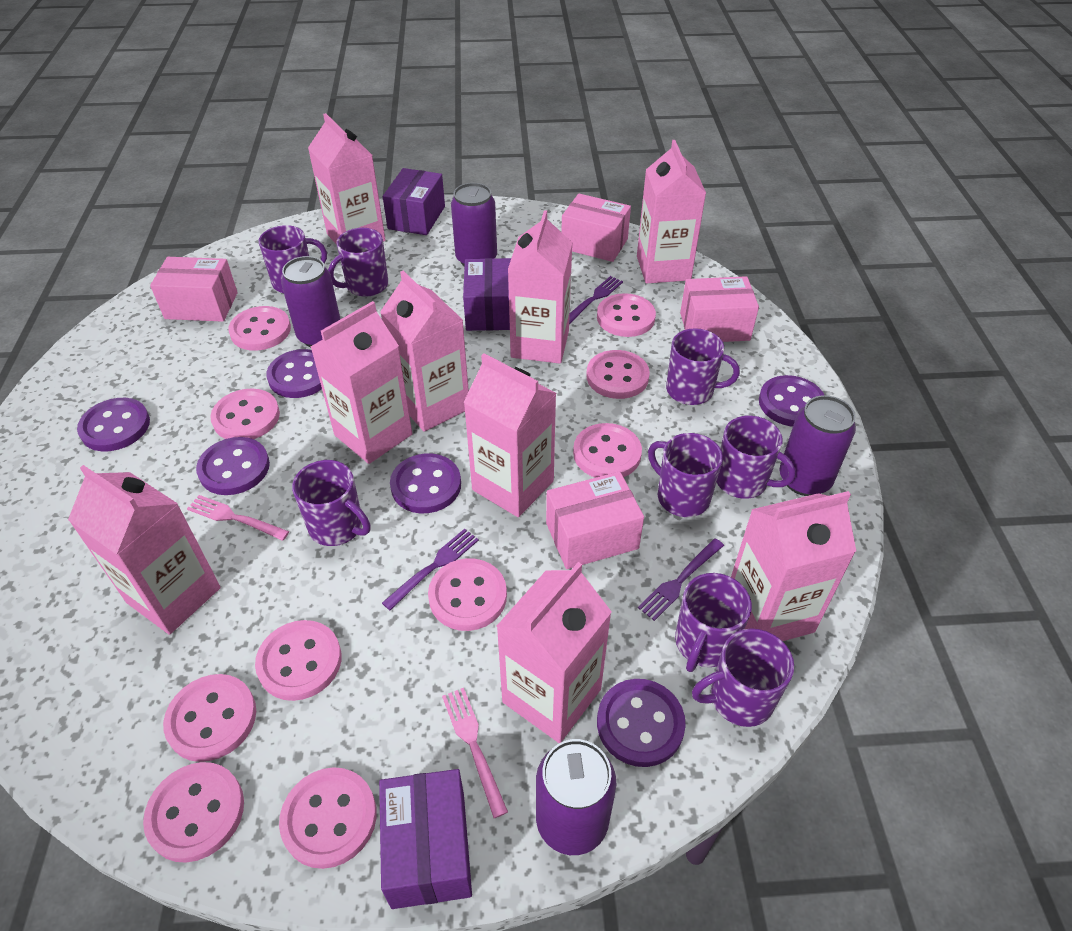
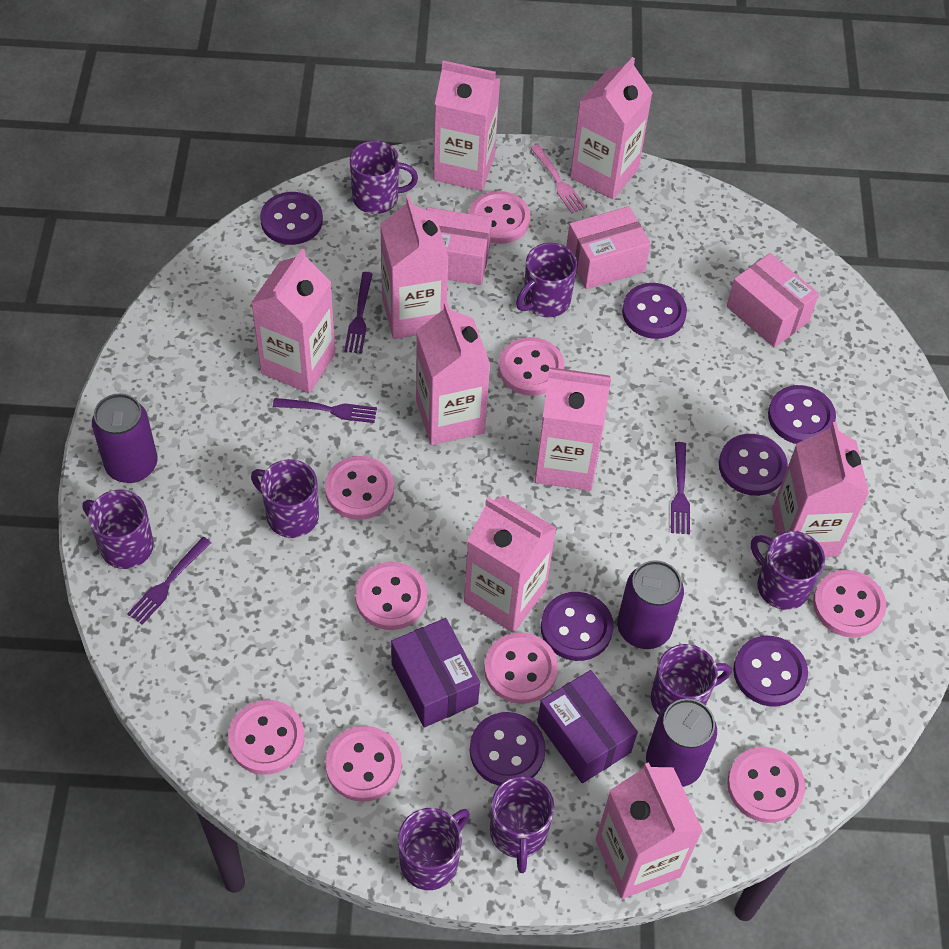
pink box: [150,257,238,322] [546,471,644,569] [561,194,631,262] [680,276,759,342] = 4 -> [426,207,492,285] [566,206,651,289] [727,253,819,348] = 3
pink button: [143,762,244,863] [163,674,256,762] [210,388,280,439] [228,306,291,351] [255,620,342,701] [279,767,377,869] [428,558,507,631] [573,423,642,478] [586,350,650,399] [597,293,656,337] = 10 -> [228,700,305,775] [325,456,394,520] [325,726,402,802] [355,562,427,630] [469,191,530,244] [484,632,558,704] [498,337,564,396] [727,747,805,823] [813,570,886,638] = 9
pink fork: [187,495,289,541] [442,688,508,818] = 2 -> [530,144,586,214] = 1
purple box: [379,769,472,909] [383,168,445,235] [463,258,511,331] = 3 -> [391,618,480,728] [537,670,638,783] = 2
purple button: [77,398,150,451] [196,437,270,495] [266,349,322,398] [390,453,461,513] [597,679,686,767] [759,375,824,427] = 6 -> [260,192,323,245] [470,712,546,786] [541,592,614,661] [622,283,687,339] [719,434,788,496] [733,636,808,706] [768,385,836,444] = 7
purple can: [281,256,340,347] [451,183,497,266] [536,739,616,855] [779,395,856,496] = 4 -> [92,393,157,483] [617,560,684,649] [646,699,717,787] = 3
purple fork: [382,529,479,611] [569,276,623,324] [638,538,724,621] = 3 -> [127,537,212,625] [273,398,377,423] [344,272,373,353] [671,442,690,534] = 4

